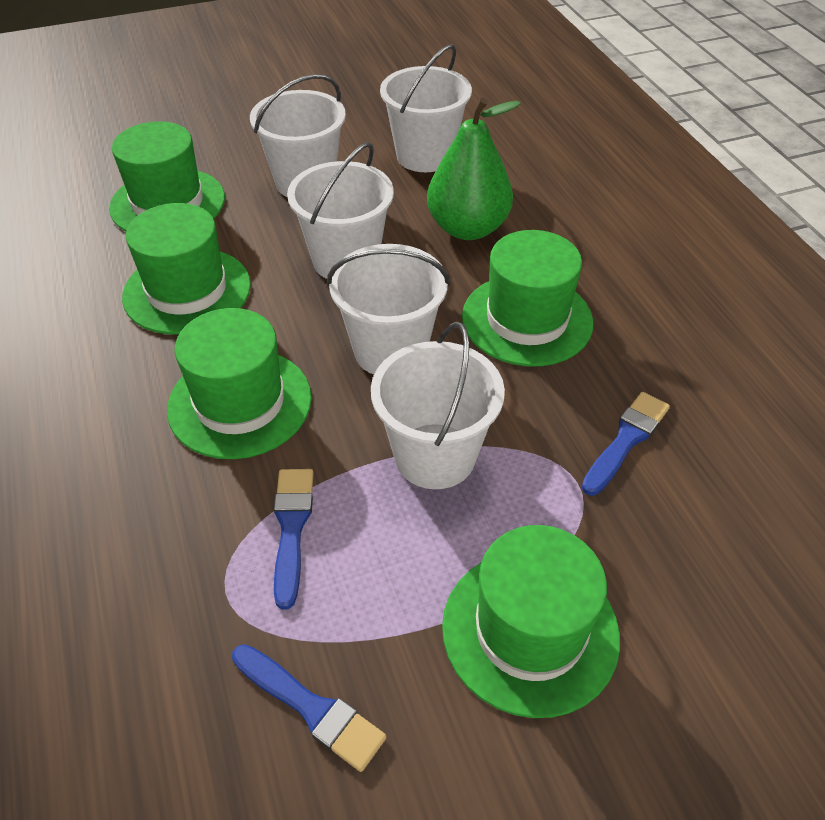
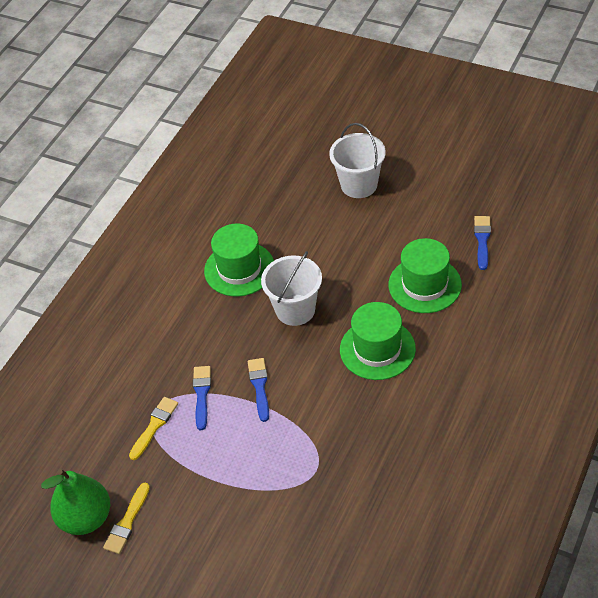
green hat: [109,121,225,232] [122,203,251,335] [167,308,312,459] [442,525,620,718] [462,230,593,367] = 5 -> [204,224,274,297] [340,302,416,380] [388,238,462,313] = 3
white bucket: [250,74,346,197] [287,142,394,279] [327,244,450,375] [371,321,505,489] [380,44,472,172] = 5 -> [261,251,322,326] [329,123,386,198] = 2
yellow brush: none = 0 -> [103,483,150,554] [129,397,178,460] = 2

